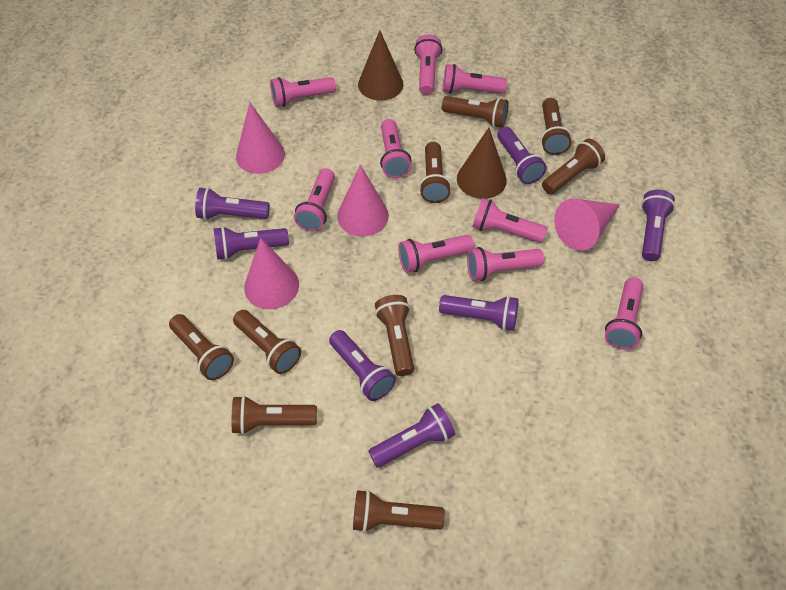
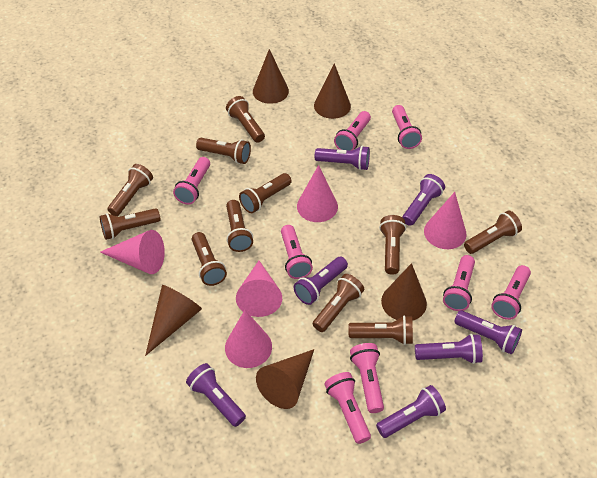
brown cone: [358,30,404,101] [457,128,507,199] = 2 -> [145,285,202,356] [253,49,289,104] [256,349,314,409] [314,63,351,119] [381,263,427,321] = 5
brown flashlight: [169,314,234,380] [232,395,317,435] [233,310,301,374] [353,490,445,533] [375,295,414,376] [419,142,451,203] [442,96,509,128] [541,98,572,155] [542,139,605,194] = 9 -> [100,208,160,240] [107,164,153,216] [192,232,227,286] [196,138,251,164] [226,96,265,143] [226,200,253,252] [239,173,292,213] [313,274,364,332] [348,315,413,345] [379,215,406,275] [464,210,522,254] = 11
pink cone: [236,103,285,174] [244,238,299,309] [337,165,389,237] [554,199,620,251] = 4 -> [100,230,165,274] [225,310,272,368] [236,261,282,317] [297,165,338,222] [424,192,467,249] = 5
pink flashlight: [270,77,336,107] [294,168,335,232] [380,119,411,178] [398,235,474,273] [414,35,442,95] [442,64,507,94] [467,247,544,281] [472,198,547,242] [605,277,643,350] = 9 -> [173,157,210,205] [281,225,313,279] [325,372,371,444] [334,111,371,151] [350,343,384,413] [392,105,422,149] [443,255,475,311] [491,265,531,320] = 8

